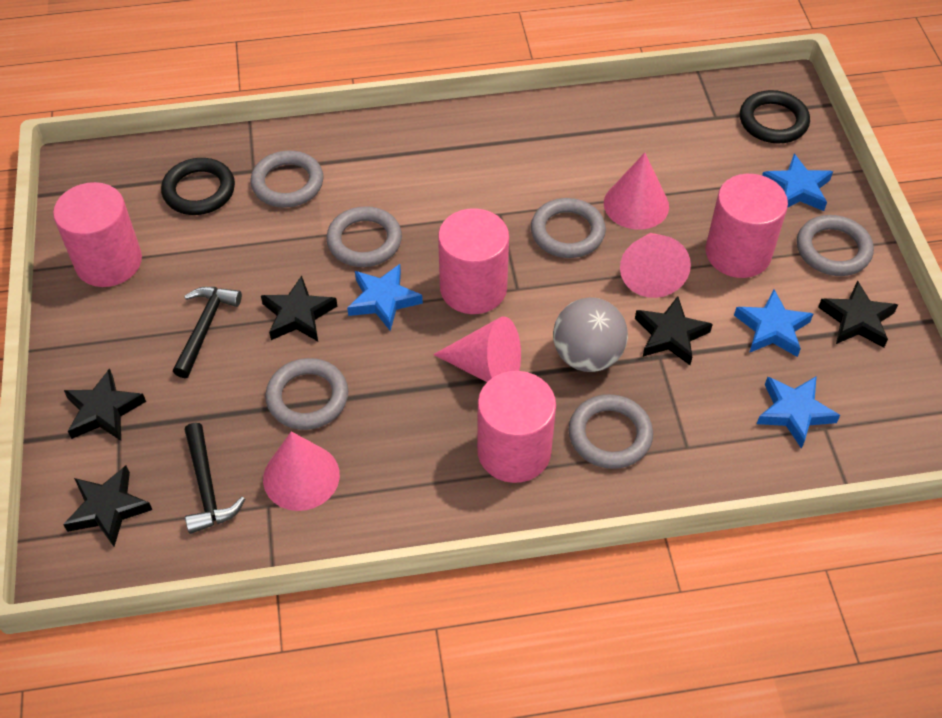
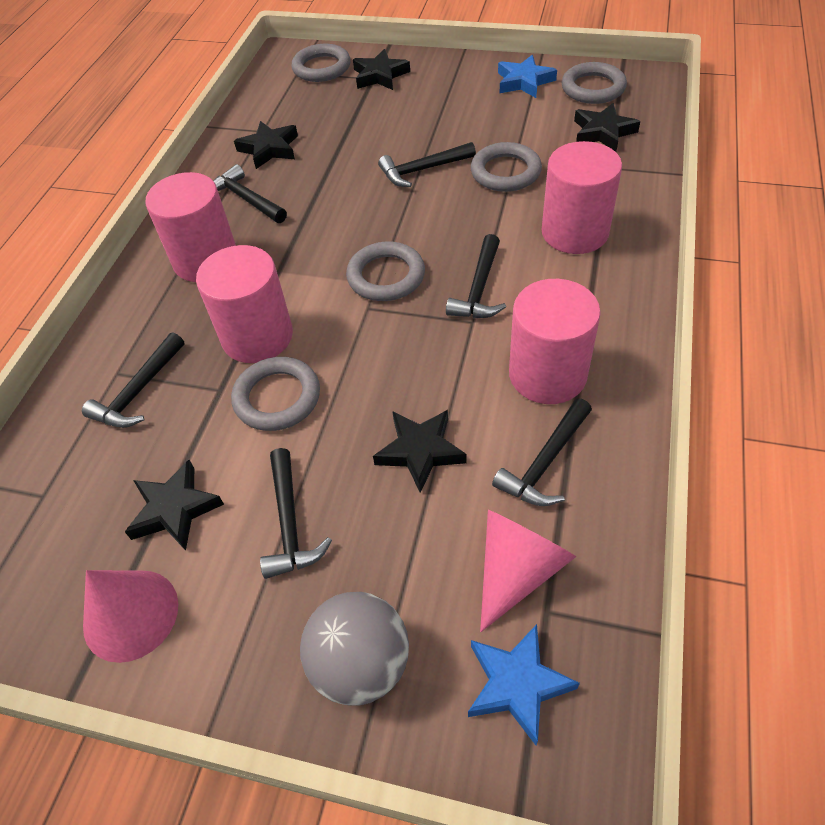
black hammer: [173,287,242,378] [185,423,245,534] = 2 -> [82,332,185,428] [213,164,287,223] [260,448,332,579] [378,142,476,187] [446,234,506,318] [492,398,592,506] = 6
black ring: [161,158,235,215] [740,90,810,143] = 2 -> none = 0
blue star: [347,264,423,331] [734,290,813,357] [757,376,840,449] [762,154,833,211] = 4 -> [468,624,580,745] [498,55,557,98] = 2
grey ring: [250,151,323,208] [265,358,348,430] [326,206,402,267] [531,198,606,258] [569,394,653,469] [797,215,874,276] = 6 -> [231,357,320,431] [292,44,351,82] [346,242,425,301] [471,142,542,192] [562,62,627,104] = 5
pink cone: [263,431,340,511] [433,317,521,382] [604,153,669,230] [620,233,691,298] = 4 -> [83,570,178,663] [480,510,576,632] = 2

